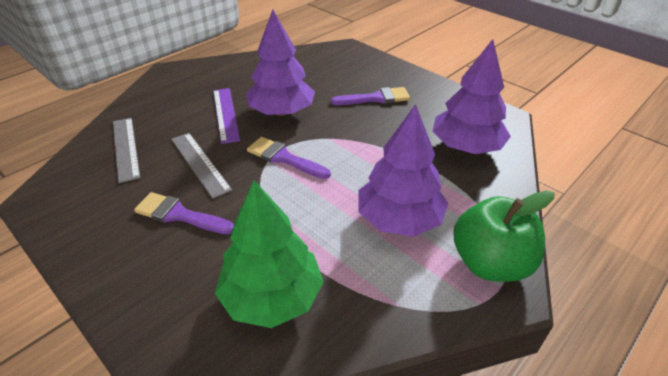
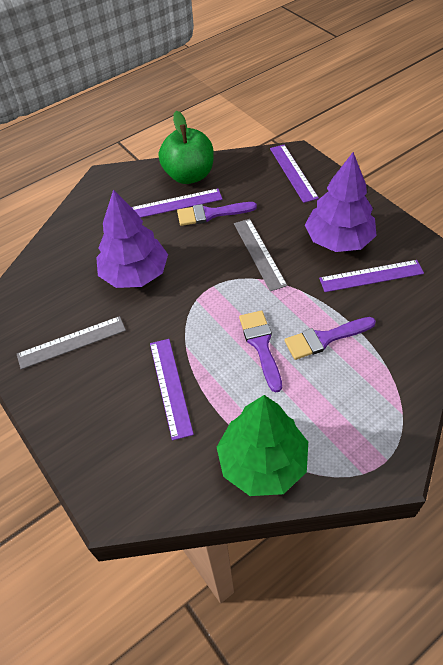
purple ruler: [213,88,240,144] = 1 -> [131,189,223,218] [150,339,194,440] [270,145,319,203] [319,260,424,292] = 4
purple tree: [246,10,315,116] [358,104,448,236] [432,39,511,154] = 3 -> [96,189,168,288] [305,152,377,252] = 2

